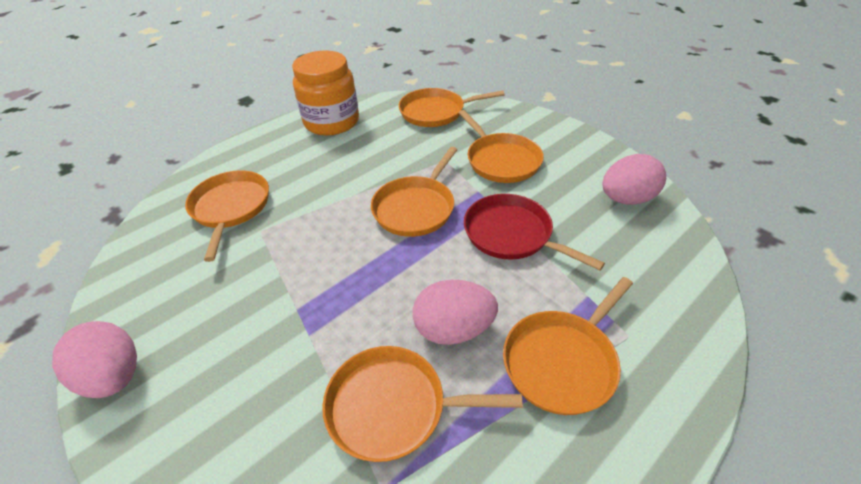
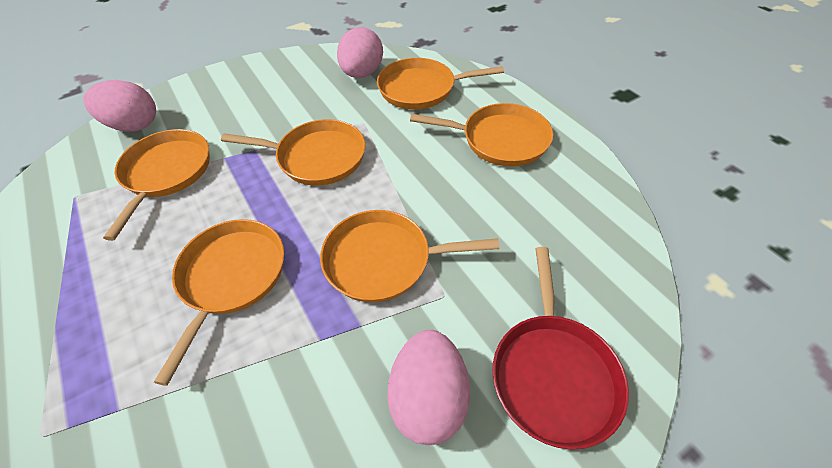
orange jar: [292,50,359,136] = 1 -> none = 0

